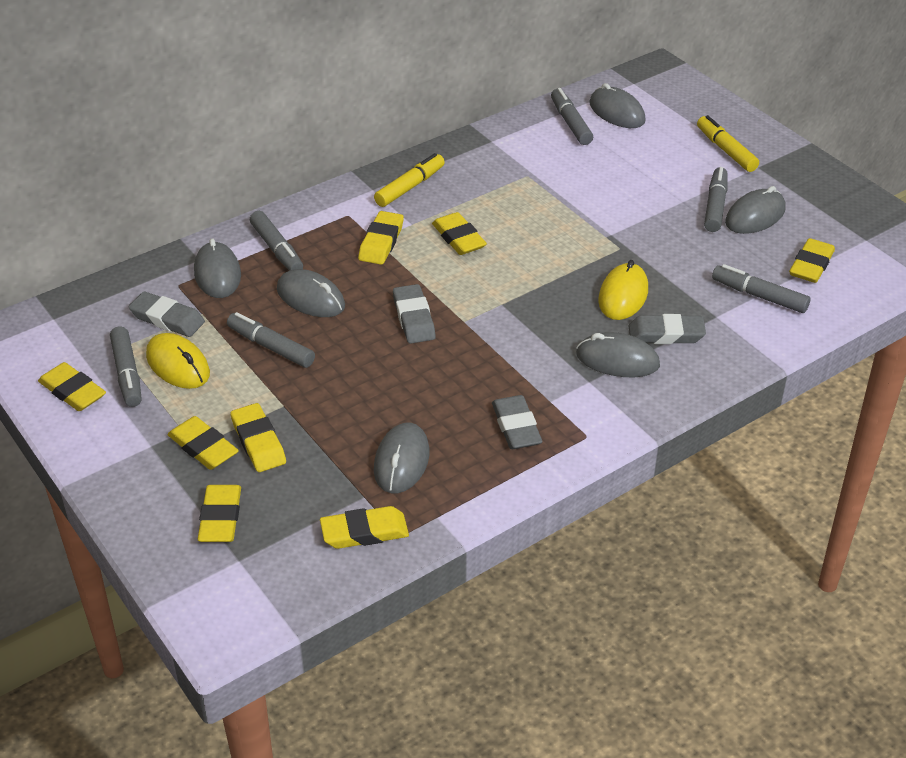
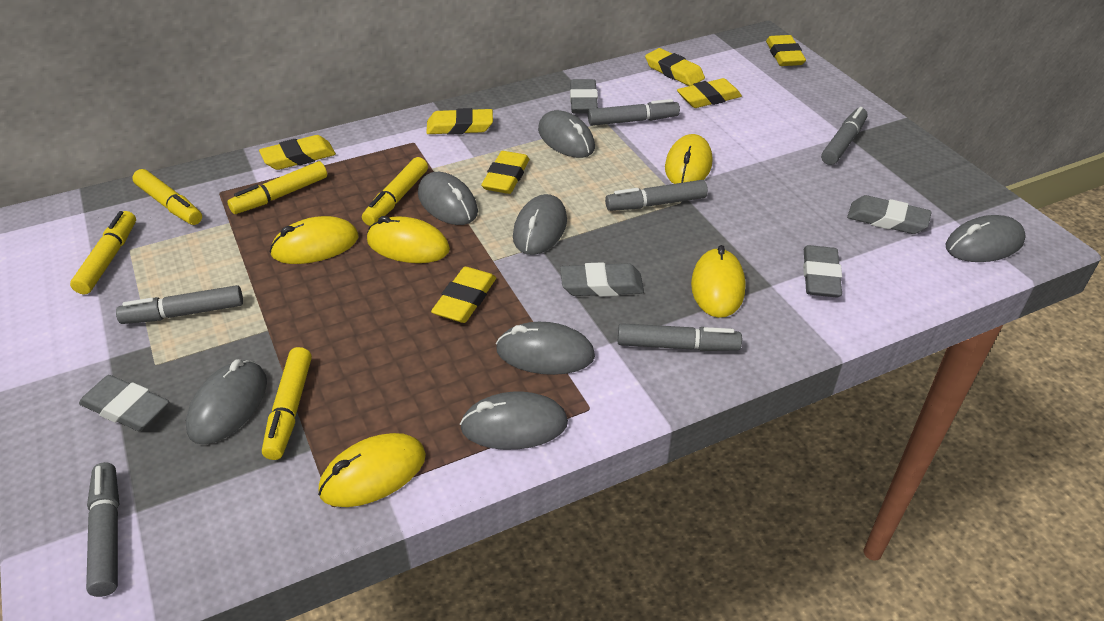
grey eraser: [128,291,205,337] [393,284,436,344] [492,395,542,449] [629,314,706,344] = 4 -> [79,375,169,431] [560,262,644,296] [570,79,598,113] [803,245,842,298] [847,195,932,234] = 5
grey mouse: [194,238,241,298] [277,269,345,317] [374,423,429,493] [576,332,660,377] [589,83,646,128] [725,186,786,234] = 6 -> [186,359,267,444] [418,172,478,225] [460,392,568,450] [496,322,595,375] [513,194,567,255] [538,110,595,158] [945,215,1026,262] = 7
yellow eraser: [38,362,106,411] [167,416,239,470] [198,485,241,542] [231,403,286,472] [320,506,409,549] [358,211,404,265] [432,212,487,255] [789,238,835,283] = 8 -> [259,135,336,170] [426,108,493,135] [431,267,496,323] [481,151,529,194] [645,48,705,86] [677,78,742,108] [766,35,806,66] = 7
yellow marker: [374,153,445,207] [697,115,759,172] = 2 -> [70,211,136,295] [132,169,202,225] [228,161,327,214] [262,347,312,460] [362,157,428,226] = 5
yellow mouse: [146,333,210,389] [598,260,648,320] = 2 -> [269,216,358,264] [318,433,426,507] [367,216,450,263] [665,134,712,184] [691,245,746,318] = 5

